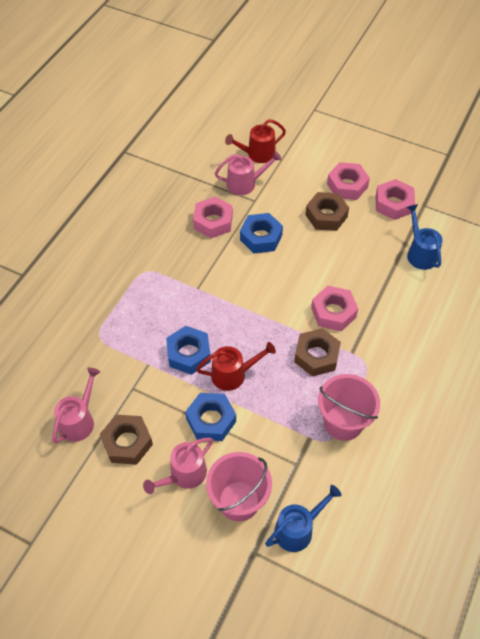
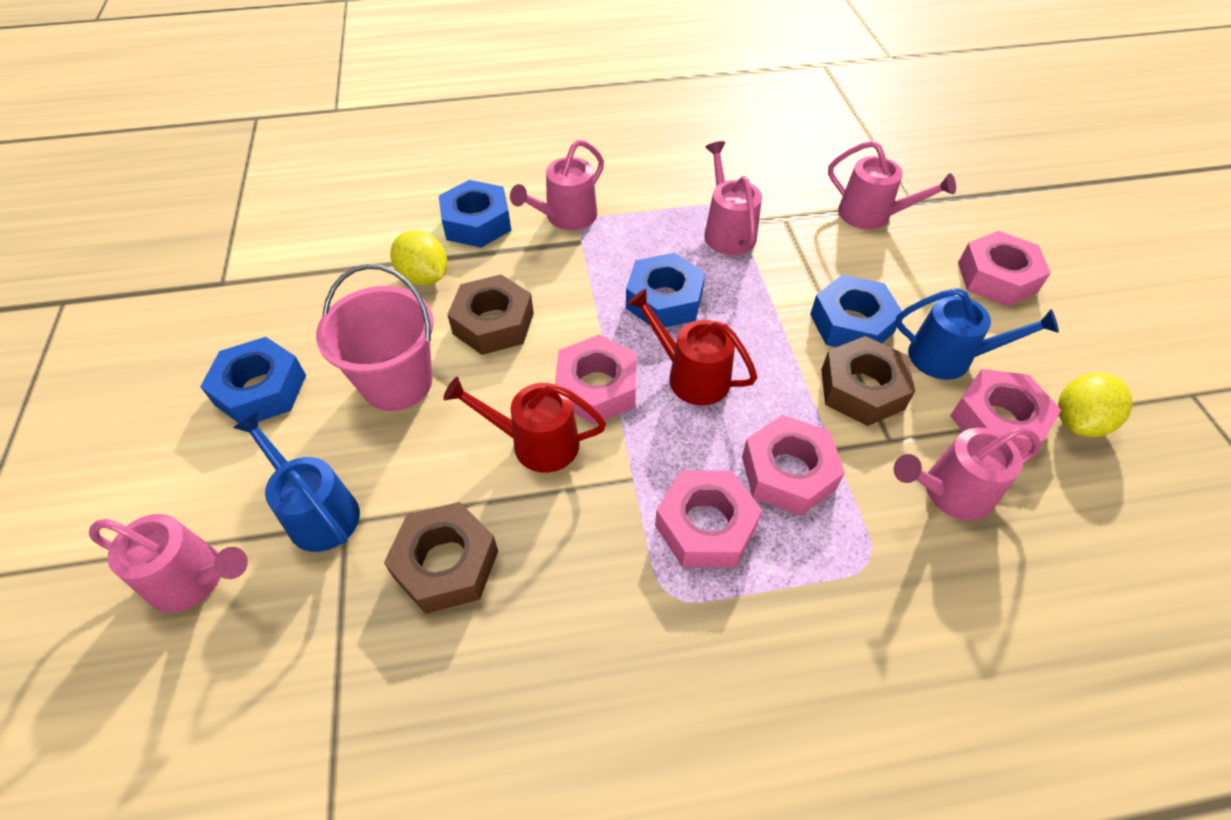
blue nut: [166,326,211,375] [185,393,236,441] [240,213,283,254] = 3 -> [200,337,306,423] [439,180,511,248] [626,253,705,328] [810,275,902,347] = 4
pink bucket: [206,452,272,521] [318,374,380,441] = 2 -> [316,264,433,411] = 1
pink nut: [193,197,233,238] [311,286,358,331] [327,162,370,200] [376,179,415,220] = 4 -> [555,335,637,425] [655,470,762,568] [742,415,845,516] [950,369,1061,456] [958,231,1051,306] = 5
pink watering can: [52,368,100,444] [143,438,213,494] [215,151,282,195] = 3 -> [89,514,248,613] [510,140,604,230] [704,141,762,255] [828,141,956,229] [893,426,1041,521] = 5
yellow lemon: none = 0 -> [391,230,447,286] [1058,373,1132,437] = 2

